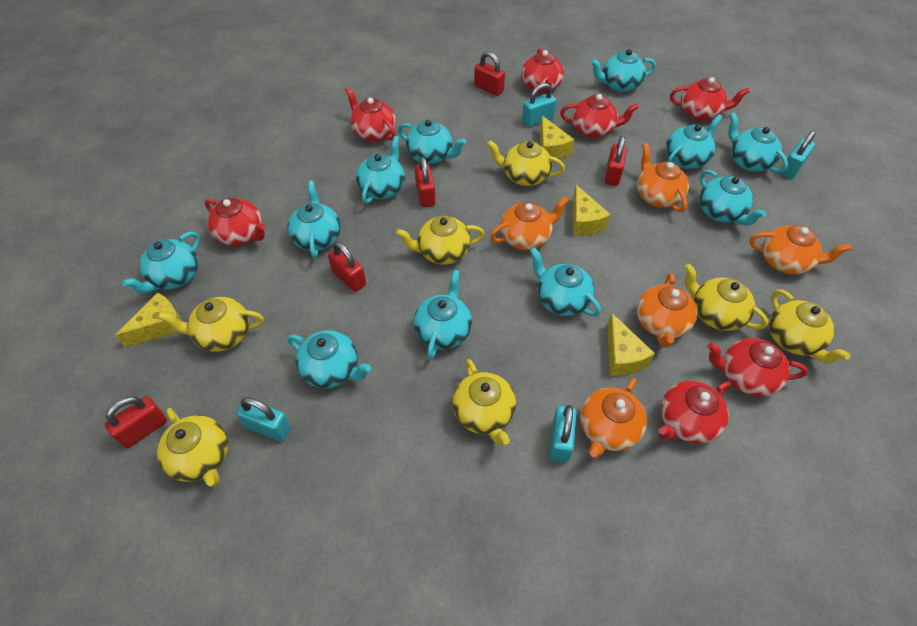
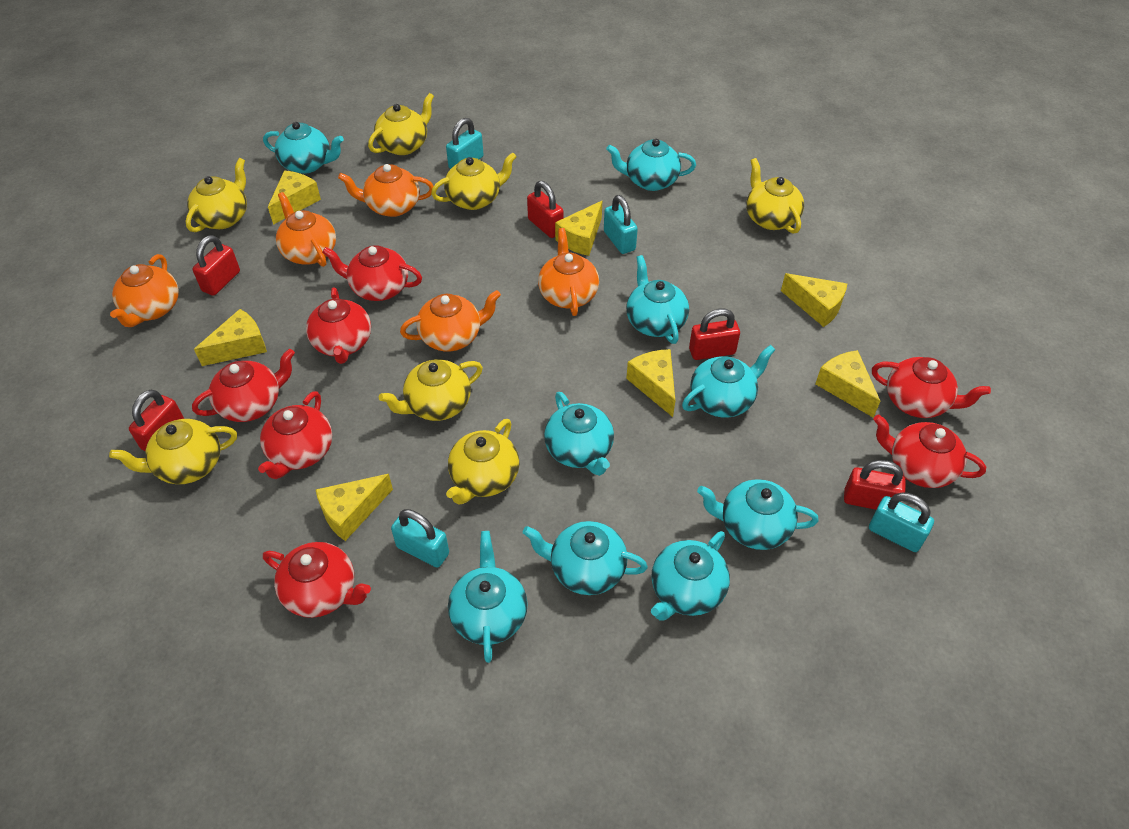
turquoise teapot: [122,232,200,294] [287,181,341,259] [287,330,371,388] [356,136,405,204] [398,120,466,164] [414,270,472,359] [530,247,601,317] [591,49,656,92] [666,114,722,169] [699,170,766,226] [728,112,788,173] = 11 -> [263,122,344,174] [448,531,528,663] [523,521,648,595] [544,392,614,476] [606,139,696,191] [626,255,689,344] [651,531,730,621] [682,345,775,418] [697,479,819,550] = 9
yellow cheese: [115,292,183,348] [540,116,574,159] [573,185,611,236] [607,313,655,376] = 4 -> [194,309,267,366] [268,171,321,225] [315,474,393,541] [555,201,602,256] [626,349,675,417] [781,273,847,327] [815,350,880,418] = 7

